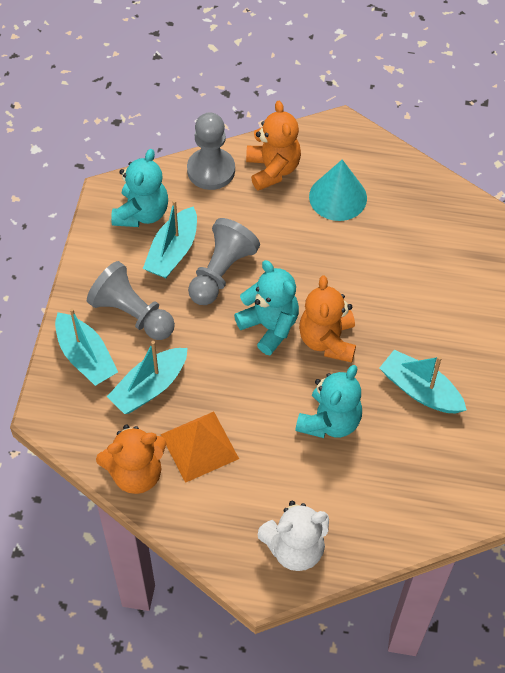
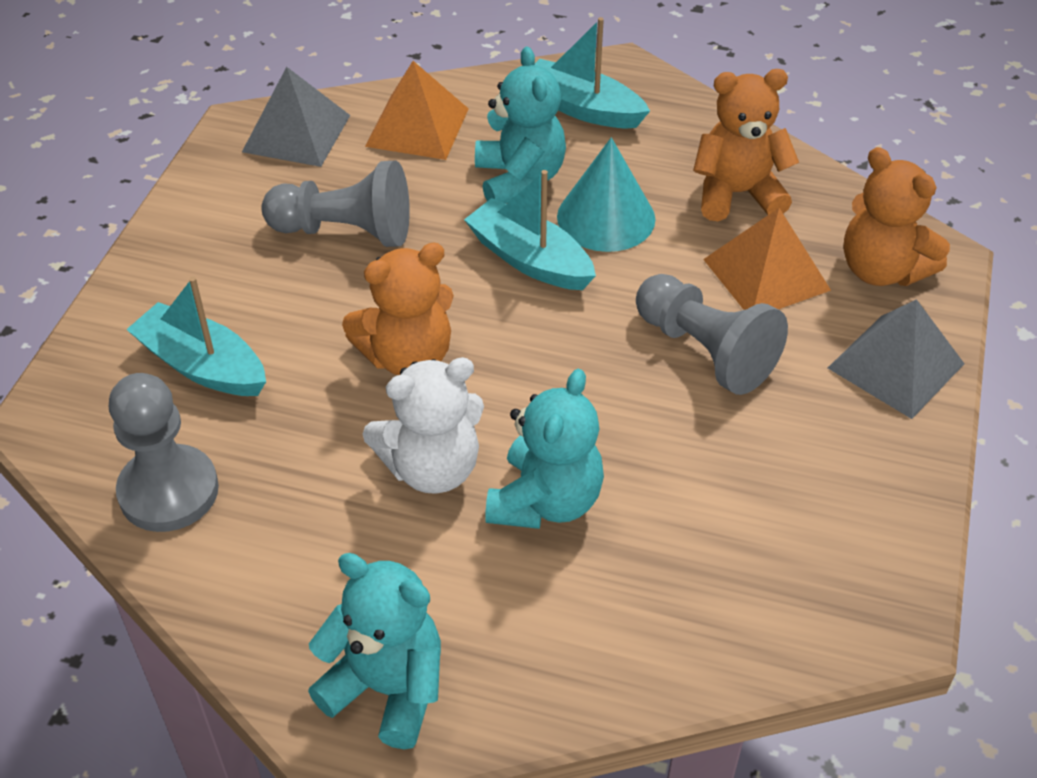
grey pyramid: none = 0 -> [242,67,350,167] [828,299,965,419] = 2
orange pyramid: [161,412,239,483] = 1 -> [365,61,469,160] [703,208,831,310] = 2
turquoise boat: [55,308,118,386] [107,341,188,414] [143,200,197,278] [380,350,467,414] = 4 -> [126,276,266,396] [464,170,596,290] [535,17,650,128] = 3

